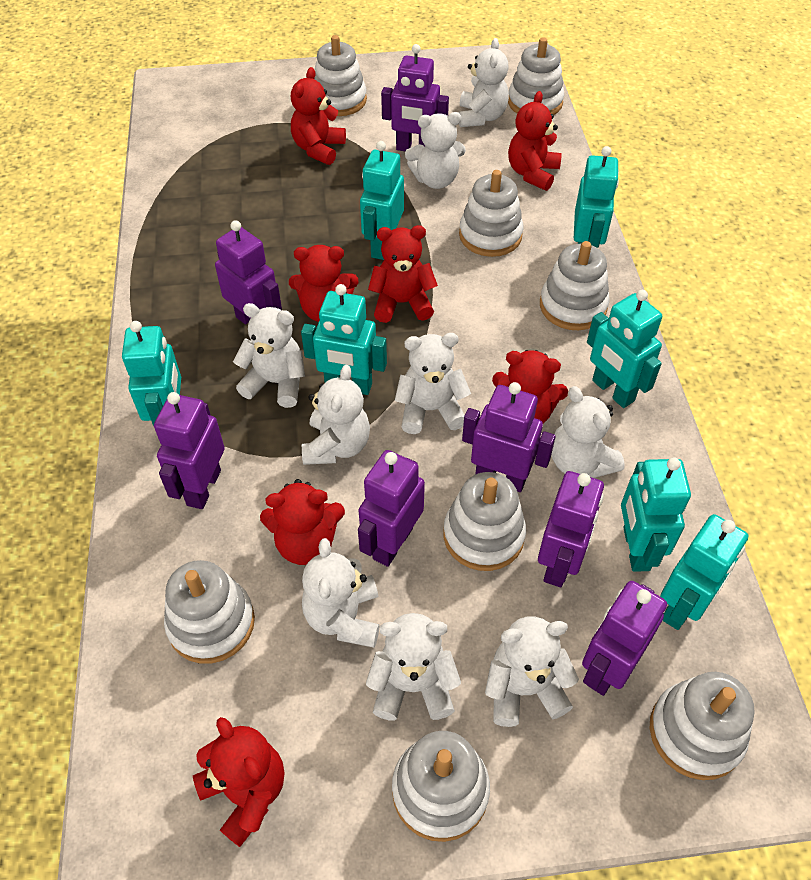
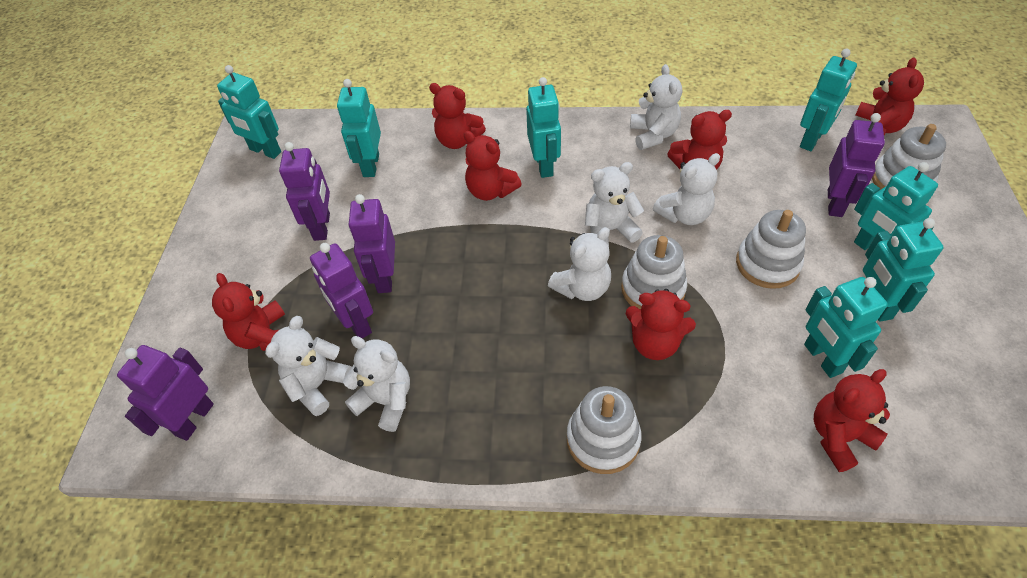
purple robot: [154,392,225,509] [215,220,282,324] [358,450,425,567] [381,44,449,152] [462,382,556,492] [538,471,604,587] [582,581,667,696] = 7 -> [117,345,214,441] [279,142,330,241] [310,243,373,339] [349,194,395,293] [828,113,885,217] = 5
white stacking toy: [164,560,255,664] [314,35,367,116] [392,731,490,842] [443,472,526,571] [459,170,523,257] [508,37,564,115] [540,241,610,330] [650,672,755,780] = 8 -> [567,386,642,474] [621,235,687,309] [736,210,806,289] [872,124,946,190] = 4
white teddy bear: [233,303,305,408] [302,365,370,465] [302,538,380,648] [366,613,461,721] [395,333,471,434] [405,112,466,189] [459,38,509,127] [485,616,579,727] [551,386,625,478] = 9 -> [265,316,352,416] [343,336,410,432] [548,227,611,301] [585,162,644,246] [630,64,682,150] [653,153,720,225] = 6

